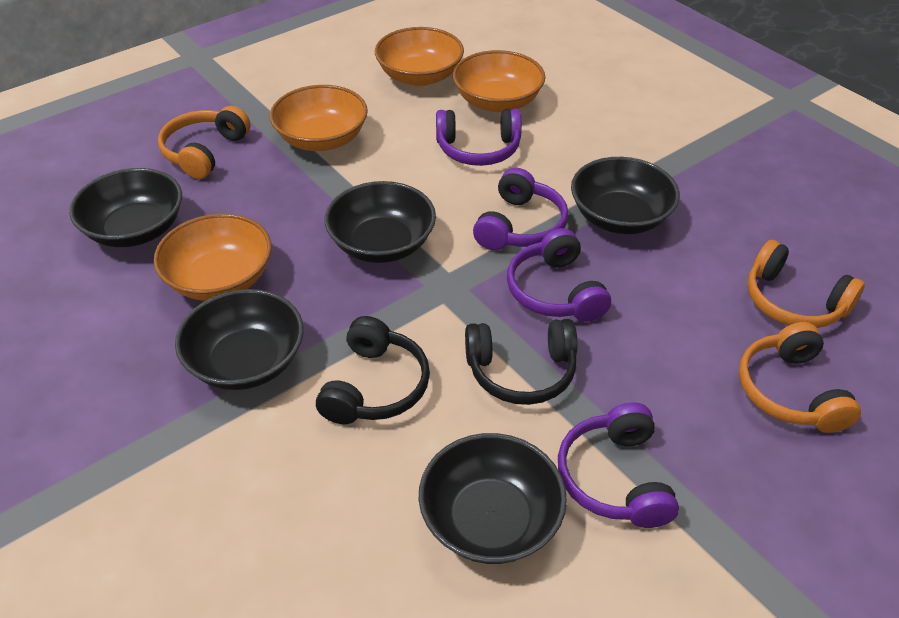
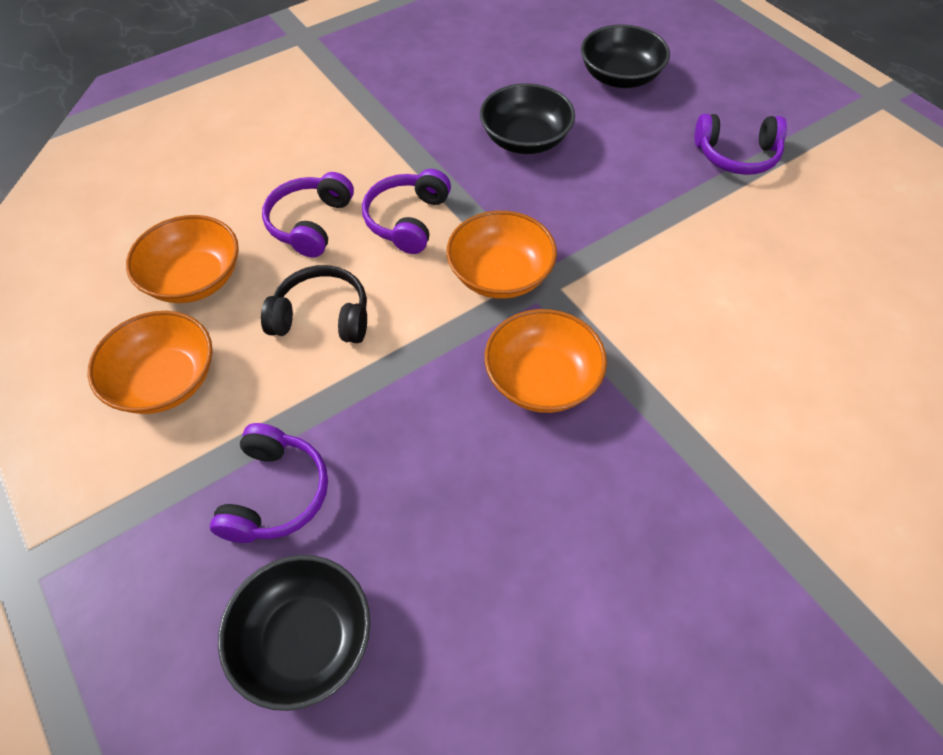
black bowl: [69,168,182,247] [175,289,304,390] [325,181,436,263] [419,433,567,564] [571,157,680,234] = 5 -> [218,555,371,711] [480,83,575,154] [581,24,670,88] = 3
black headphones: [316,316,430,424] [465,319,578,405] = 2 -> [261,265,367,343] = 1
orange headphones: [158,106,251,179] [739,322,861,433] [747,240,865,328] = 3 -> none = 0

